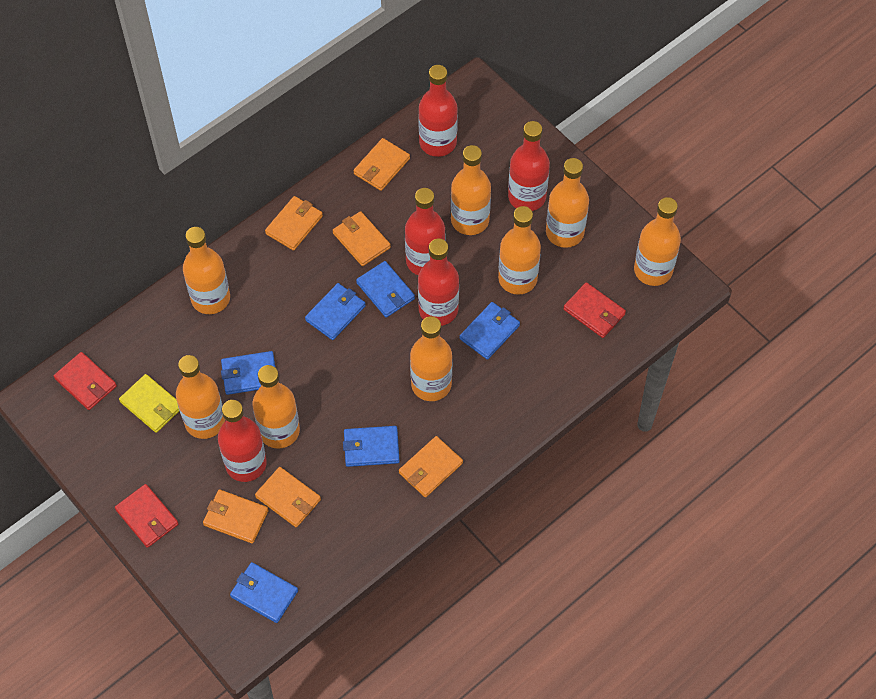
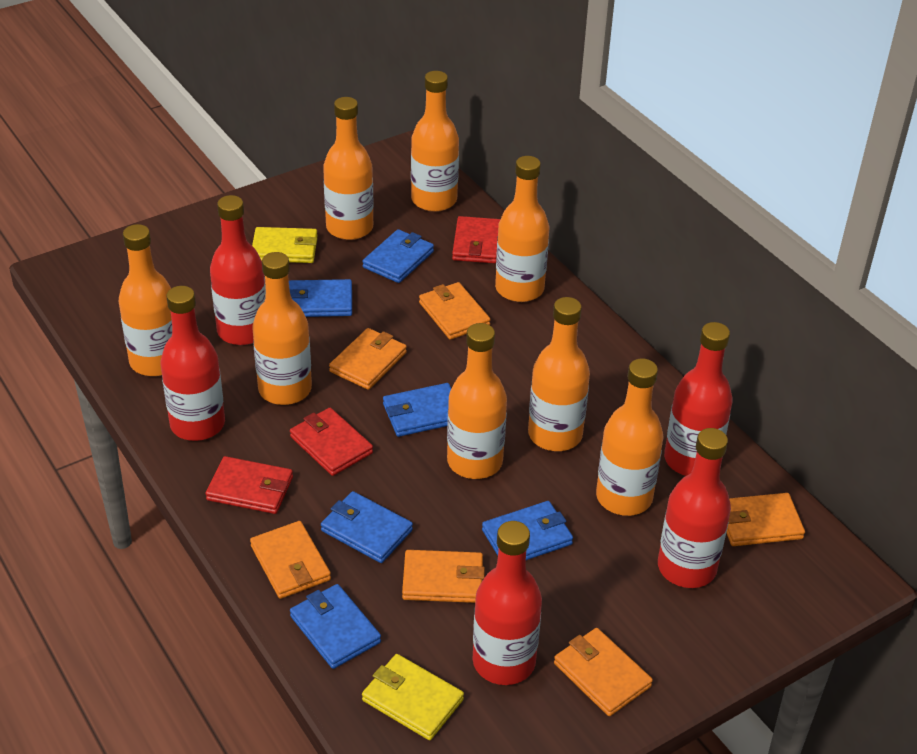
yellow wallet: [119,374,179,433] = 1 -> [252,227,318,263] [362,654,464,740] = 2

